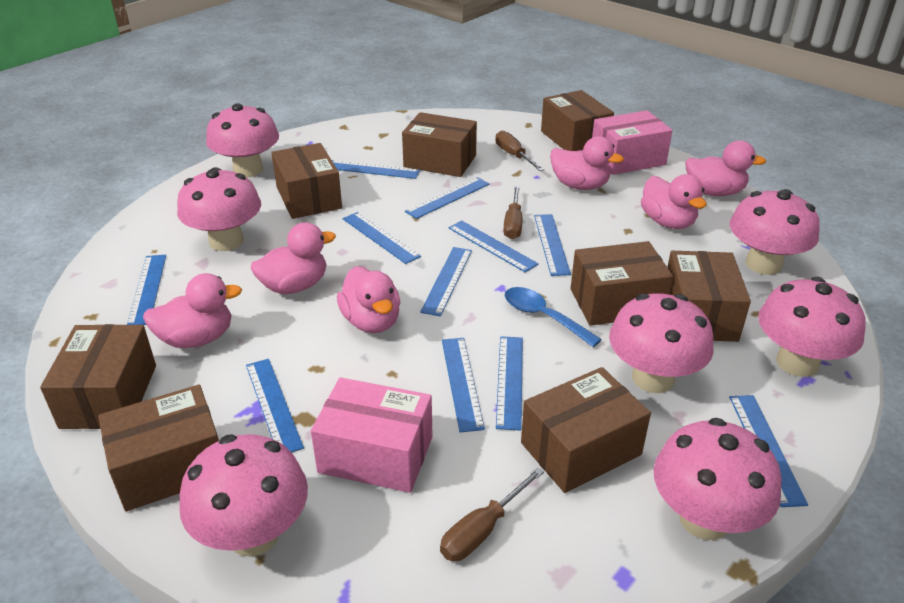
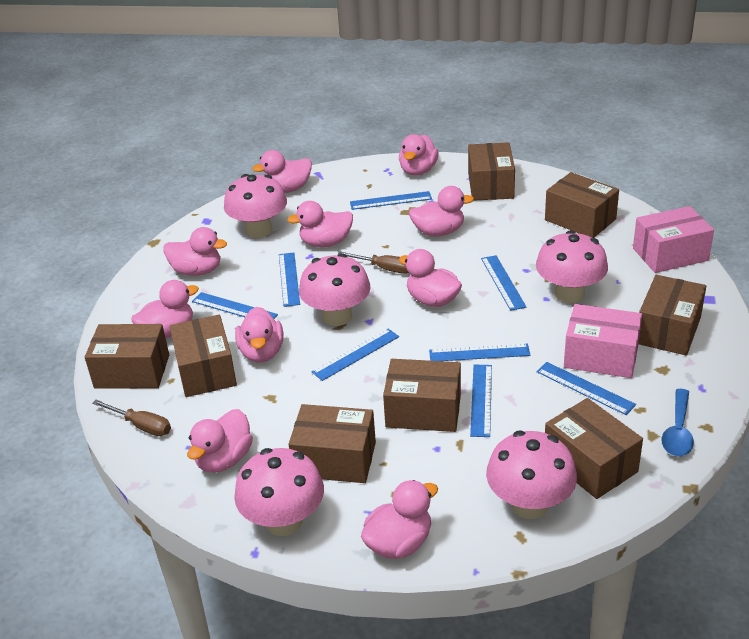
blue ruler: [127,255,166,325] [246,359,304,452] [332,160,420,179] [343,212,421,264] [405,177,489,219] [420,247,472,316] [442,338,485,432] [448,220,539,272] [496,336,523,431] [534,214,571,276] [729,395,808,507] = 11 -> [192,292,278,319] [279,252,300,307] [311,329,399,381] [350,191,432,210] [429,344,530,361] [470,365,492,437] [481,255,526,311] [536,362,636,415] = 8
brown screwdriver: [440,467,544,561] [495,131,544,171] [503,186,522,239] = 3 -> [92,400,171,436] [338,251,409,274] = 2
pink duck: [143,273,242,348] [251,222,336,294] [337,266,400,333] [550,136,624,190] [641,174,707,229] [685,140,766,196] = 6 -> [131,280,199,338] [163,227,227,276] [187,409,253,473] [235,307,283,362] [252,150,312,193] [287,201,353,247] [361,480,438,559] [399,134,439,175] [399,249,462,307] [409,186,474,236] = 10
pink mushroom: [177,167,261,251] [179,434,308,557] [206,103,279,178] [609,293,714,393] [654,418,782,540] [729,189,820,275] [758,277,865,377] = 7 -> [224,174,287,238] [234,448,324,536] [299,253,371,326] [486,430,577,519] [536,230,608,303] = 5

